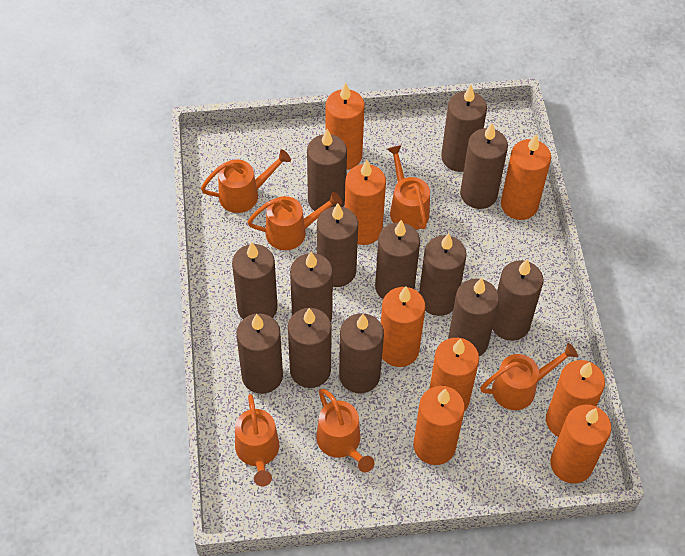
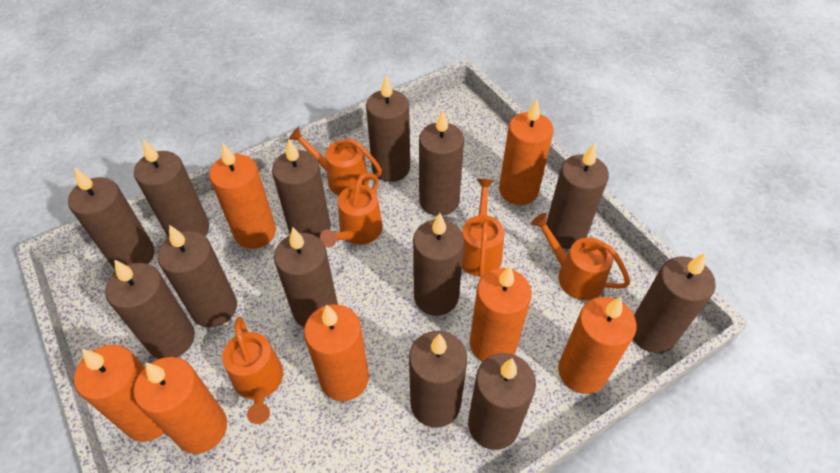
orange candle: [326,82,365,170] [345,160,386,245] [381,286,425,367] [414,386,465,465] [429,338,479,412] [501,134,551,220] [546,360,605,437] [550,405,611,483] = 8 -> [74,345,165,442] [134,357,227,454] [209,143,276,249] [304,304,369,401] [470,265,532,362] [499,99,554,205] [558,297,637,394] = 7
orange watering can: [201,149,291,213] [235,394,279,487] [247,192,342,250] [316,389,375,473] [387,145,430,230] [480,343,578,410] = 6 -> [222,317,283,424] [289,127,382,195] [320,173,383,248] [462,179,504,277] [531,213,630,300] = 5

